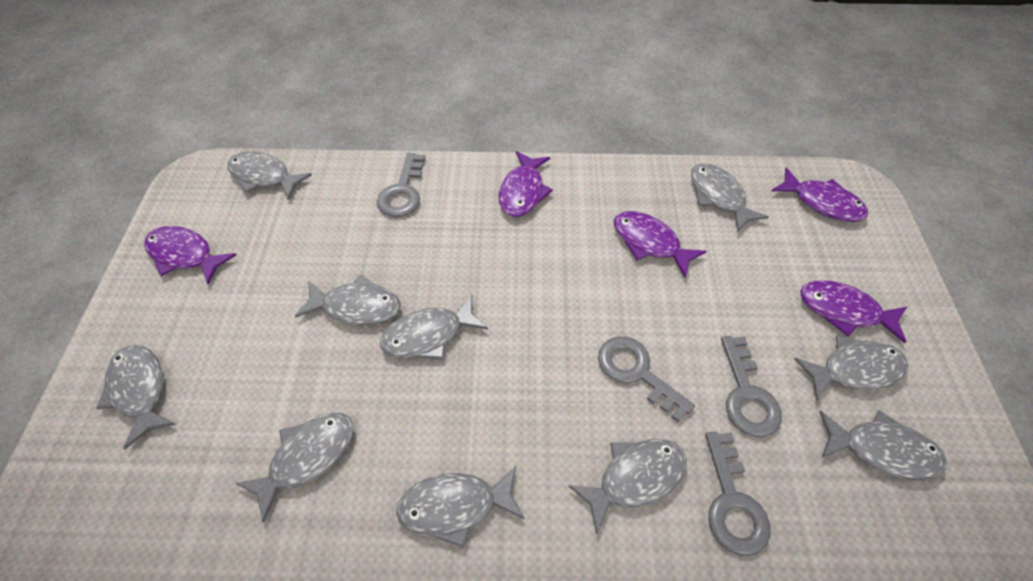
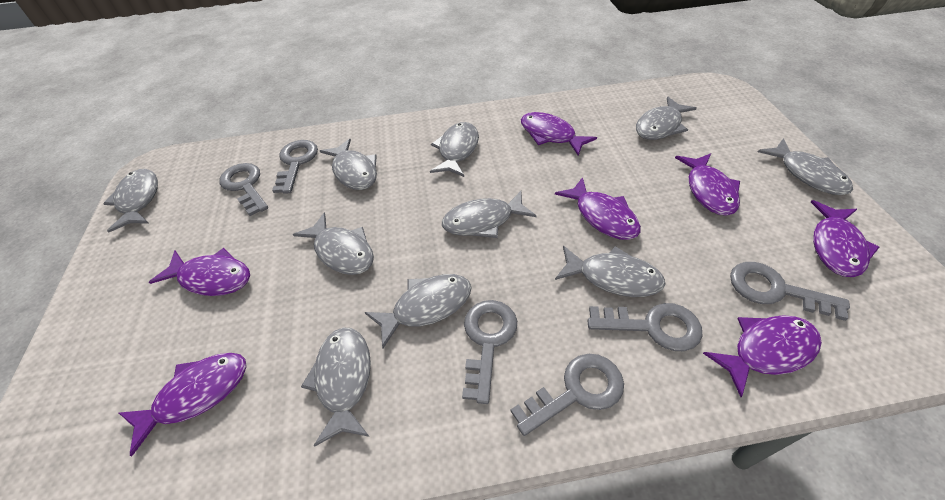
grey key: [377,153,425,217] [598,336,695,422] [705,431,771,556] [721,336,782,437] = 4 -> [220,163,268,216] [272,140,318,194] [462,300,517,404] [511,354,624,436] [587,303,703,351] [730,262,850,321] = 6
purple fish: [144,226,237,284] [499,151,553,217] [614,211,706,277] [772,168,868,222] [800,280,908,343] = 5 -> [119,353,247,456] [149,248,250,296] [521,112,597,156] [555,177,641,240] [675,153,740,216] [703,315,822,397] [811,200,880,277] = 7

